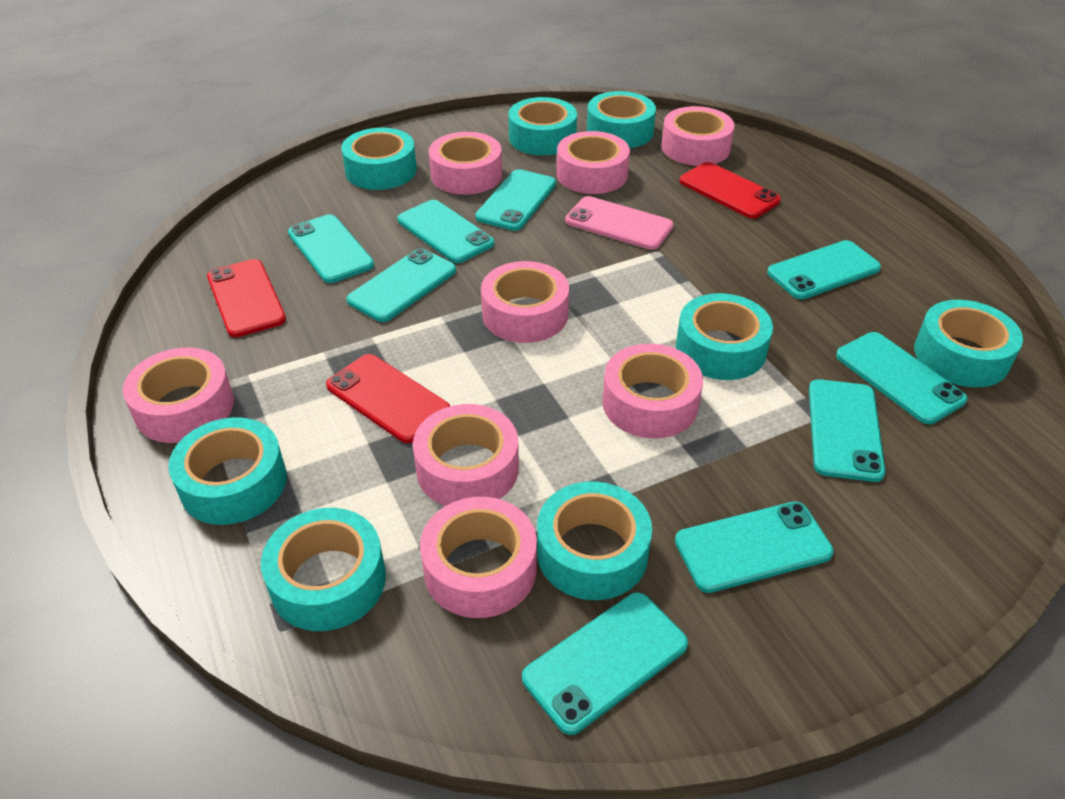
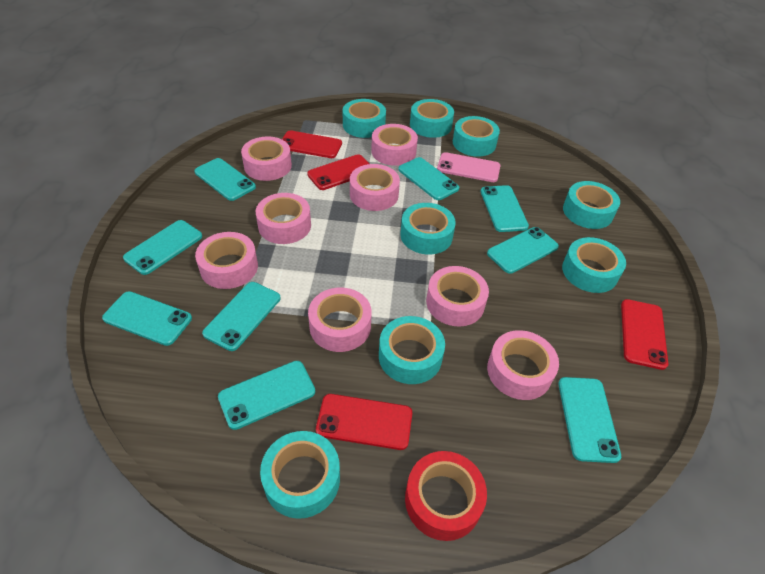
red phone: [207,259,286,337] [326,354,450,443] [679,162,781,219] = 3 -> [282,130,342,158] [307,154,369,190] [316,394,412,450] [621,299,668,370] = 4
red tape: none = 0 -> [405,451,487,541] = 1

